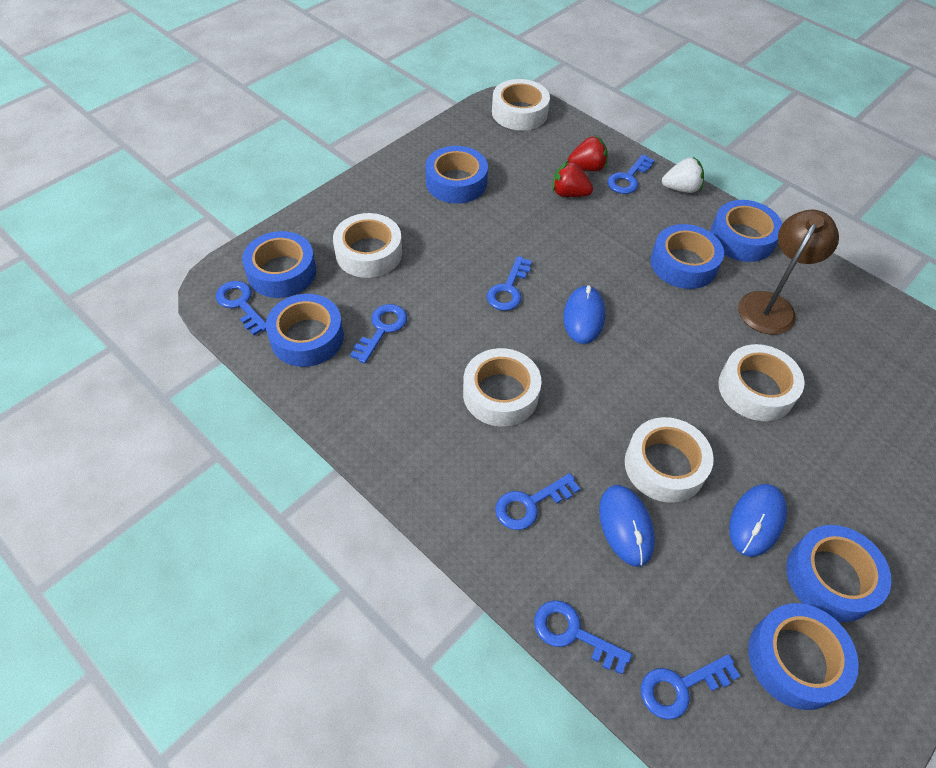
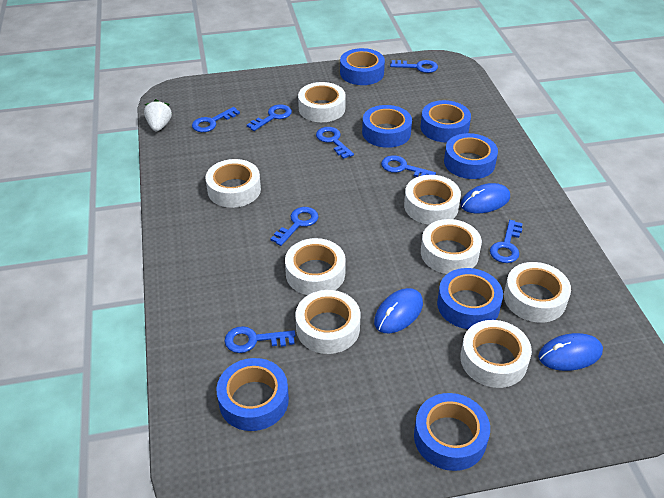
blue key: [216,281,266,335] [350,304,407,364] [487,256,532,311] [495,473,580,530] [534,600,632,675] [607,154,655,194] [641,654,740,720] = 7 -> [192,107,240,132] [224,326,295,353] [247,104,292,131] [271,207,318,246] [316,127,354,159] [381,155,436,177] [390,60,438,73] [490,220,523,263] = 8
brown lamp: [738,210,839,335] = 1 -> none = 0
red strawberry: [552,160,593,197] [567,136,608,171] = 2 -> none = 0
white tape: [333,213,402,278] [463,348,542,426] [492,79,550,130] [625,417,714,503] [718,344,804,421] = 5 -> [206,159,261,208] [285,238,346,295] [295,290,360,354] [298,82,346,122] [404,175,461,225] [421,219,482,274] [460,320,532,388] [504,262,571,323] = 8

